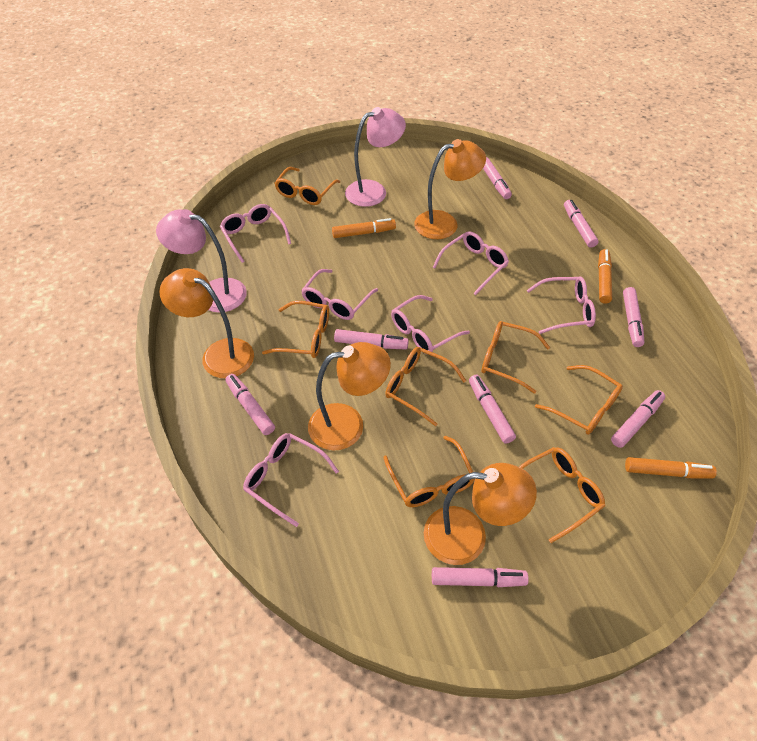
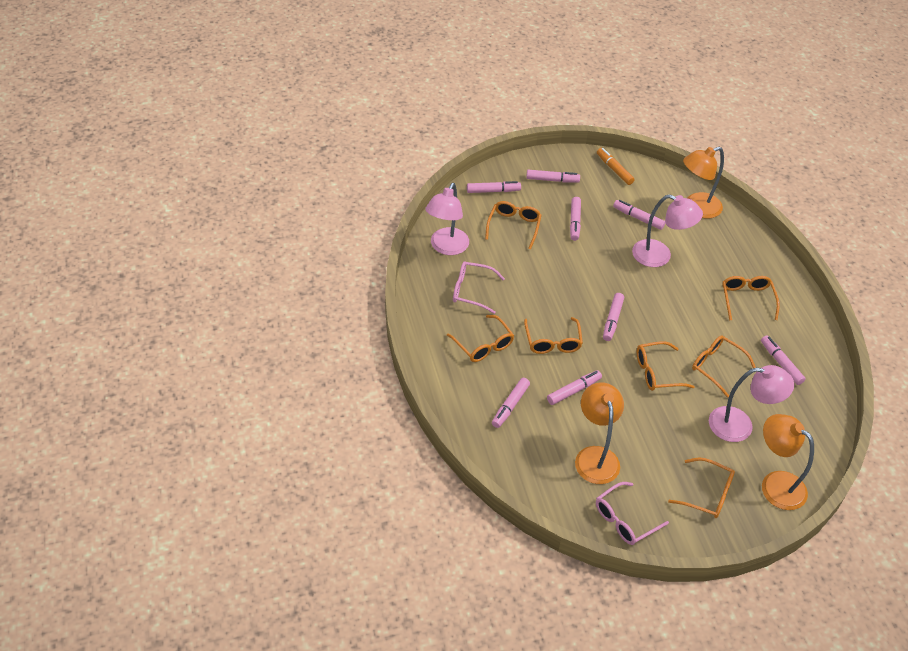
orange lamp: [159,268,254,378] [308,342,391,451] [414,139,486,239] [424,463,537,565] = 4 -> [575,382,624,484] [683,147,724,218] [762,414,814,510] = 3
orange marker: [332,218,396,238] [598,249,612,303] [625,457,717,479] = 3 -> [597,148,635,185] = 1
pink glasses: [220,204,291,263] [243,433,339,527] [301,269,378,320] [391,295,470,354] [433,231,509,296] [527,276,596,334] = 6 -> [453,261,505,314] [596,482,669,545] = 2
pink lamp: [156,209,247,313] [345,107,406,207] = 2 -> [425,183,469,255] [632,194,703,267] [709,365,794,442] = 3

